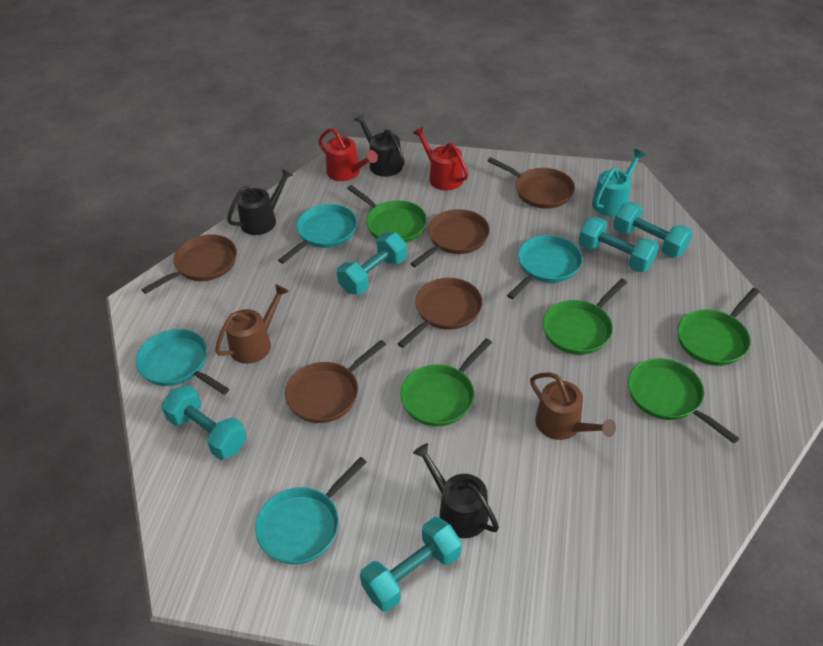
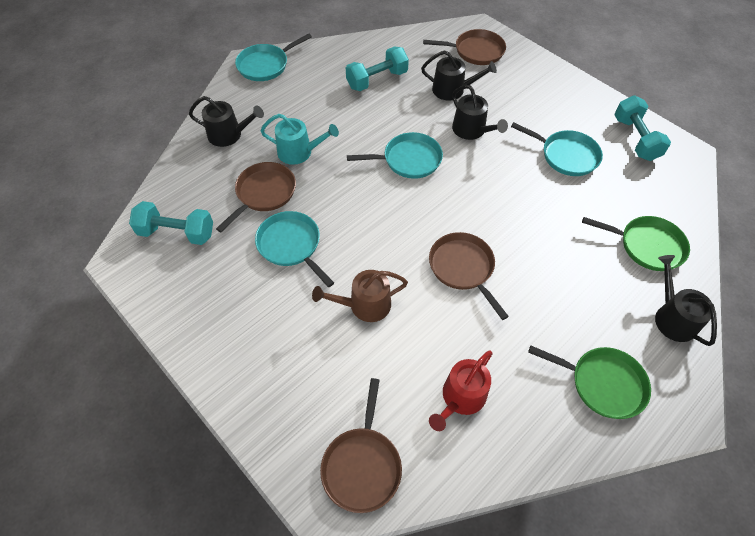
black watering can: [227,168,293,235] [354,114,405,177] [413,443,499,538] = 3 -> [189,96,264,147] [421,50,497,101] [452,85,508,140] [655,255,717,346] = 4
brown pan: [141,234,237,294] [285,340,386,423] [397,278,483,348] [410,209,490,267] [488,157,575,209] = 5 -> [216,162,296,232] [320,378,402,513] [423,29,506,65] [429,232,509,320] = 4
brown watering can: [215,284,289,364] [530,372,616,440] = 2 -> [312,270,408,322] = 1
green pan: [347,185,427,243] [400,338,492,426] [543,278,627,355] [628,358,740,444] [677,288,760,366] = 5 -> [528,346,651,419] [582,216,690,271] = 2
red watering can: [318,128,378,181] [413,127,468,191] = 2 -> [429,350,493,431] = 1
turquoise dumbbell: [161,385,247,460] [337,232,407,295] [360,517,462,612] [579,217,659,272] [613,202,693,258] = 5 -> [129,201,213,245] [346,47,409,91] [614,96,671,161] = 3

